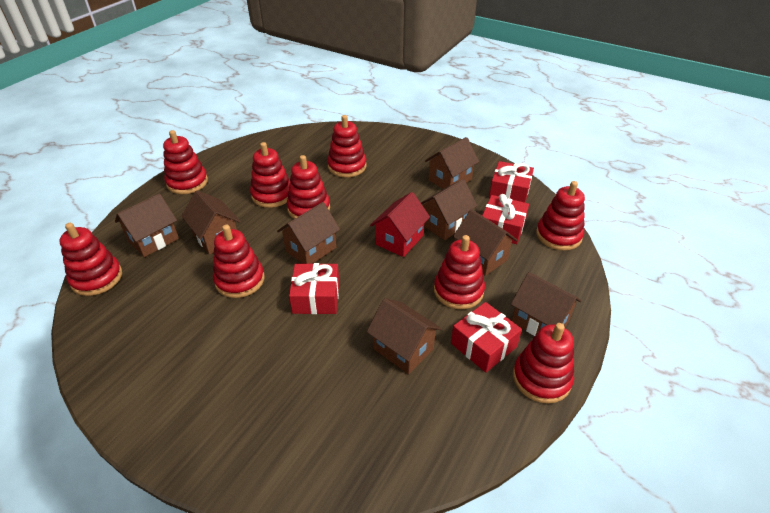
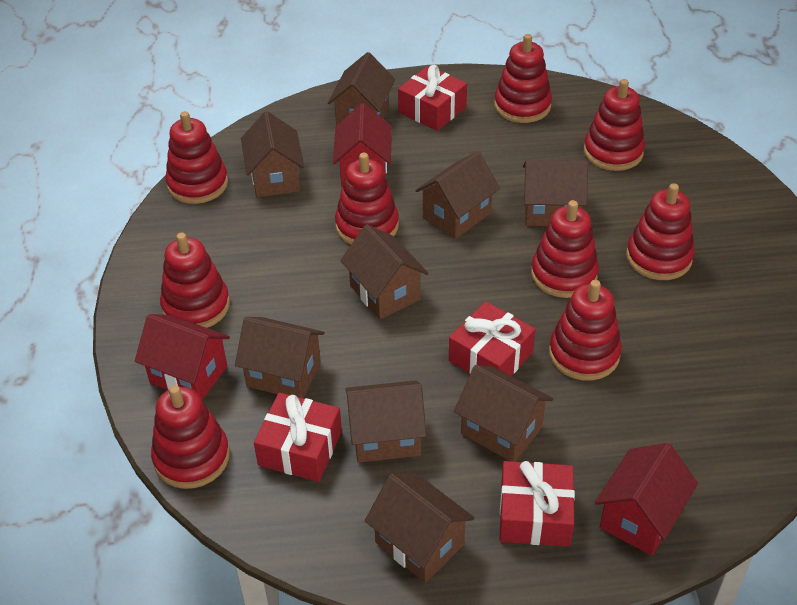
brown house: [115,193,179,257] [181,190,240,255] [277,202,340,264] [366,298,442,374] [421,179,477,240] [425,137,479,189] [453,209,517,276] [511,272,582,336] = 8 -> [235,317,325,398] [241,111,304,197] [328,52,395,126] [340,224,429,320] [345,380,427,463] [365,473,475,583] [415,151,500,239] [454,365,553,462] [523,160,588,226] = 9
red house: [370,192,430,257] = 1 -> [135,314,230,400] [333,103,392,187] [595,443,698,556] = 3

